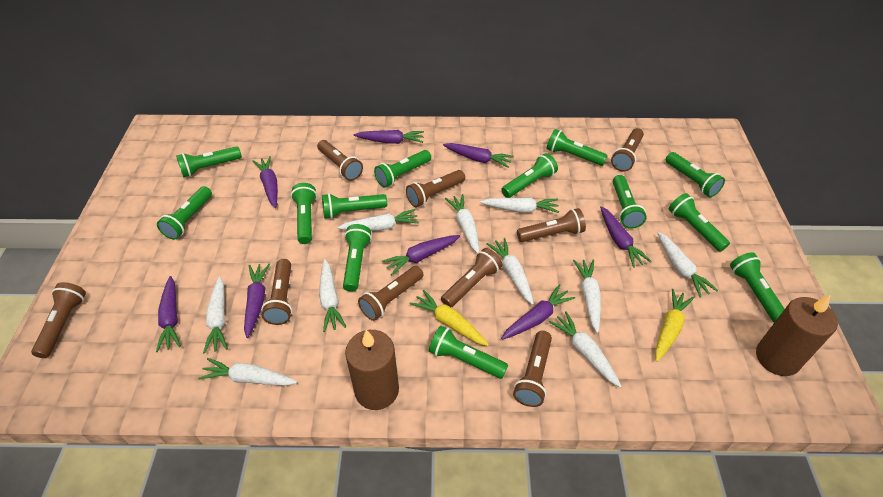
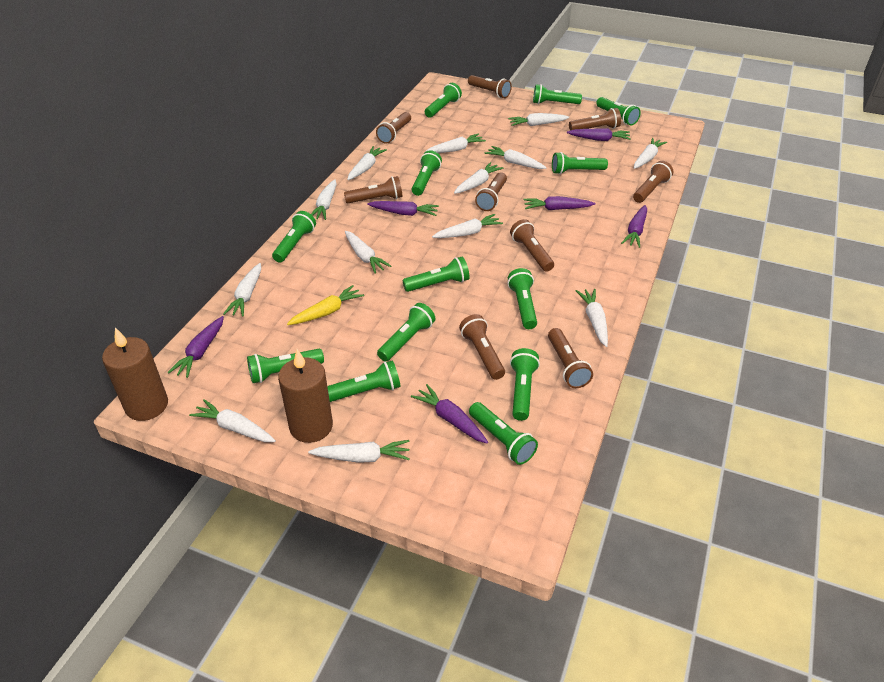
purple carrot: [156,276,181,352] [244,264,270,338] [253,156,278,208] [353,130,424,144] [382,235,460,275] [443,143,514,168] [501,284,575,340] [600,206,652,268] = 8 -> [168,316,224,378] [367,201,439,216] [411,384,488,443] [523,196,595,210] [567,128,631,141] [621,205,647,248] = 6
white carrot: [198,358,297,386] [203,276,228,354] [319,259,346,332] [337,209,419,231] [445,194,479,253] [480,197,559,213] [487,238,534,305] [549,311,622,388] [573,260,601,333] [657,232,718,298] = 10 -> [189,399,276,442] [223,263,261,317] [308,440,410,463] [311,179,337,220] [345,231,391,274] [347,146,387,180] [425,134,486,153] [432,214,503,238] [454,162,503,194] [485,146,547,169] [508,113,569,126] [576,289,608,347] [634,138,667,169] = 13
yellow carrot: [410,289,489,346] [655,289,694,362] = 2 -> [287,285,364,325] = 1

